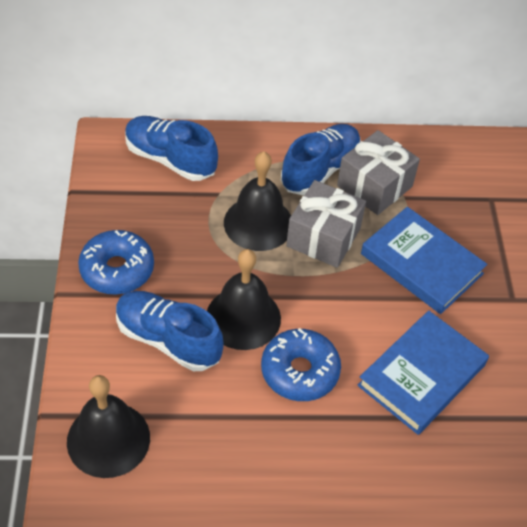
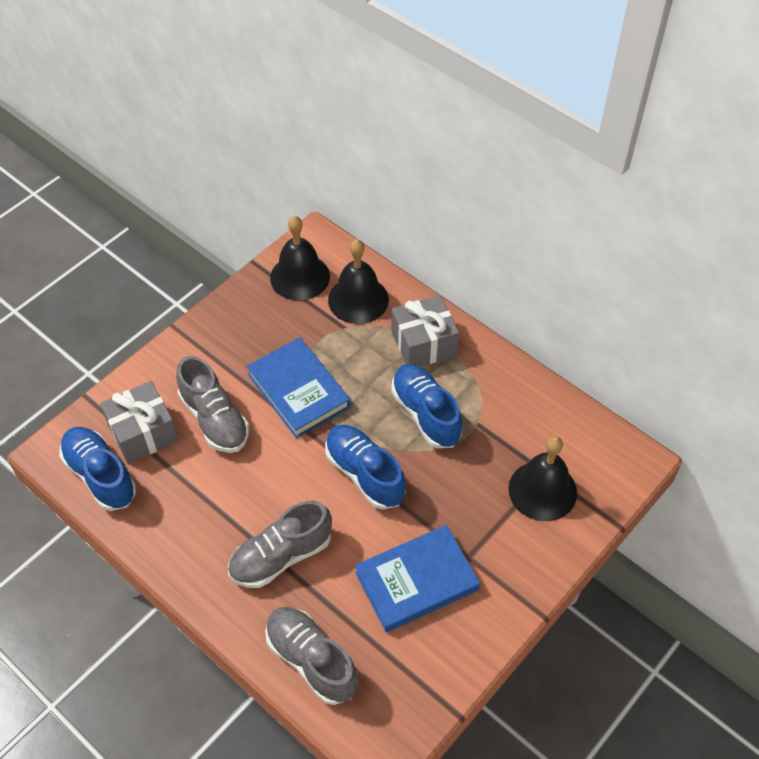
blue donut: [78,230,154,294] [261,328,341,401] = 2 -> none = 0
grey shoe: none = 0 -> [176,356,249,453] [228,501,332,588] [265,607,358,705] = 3

